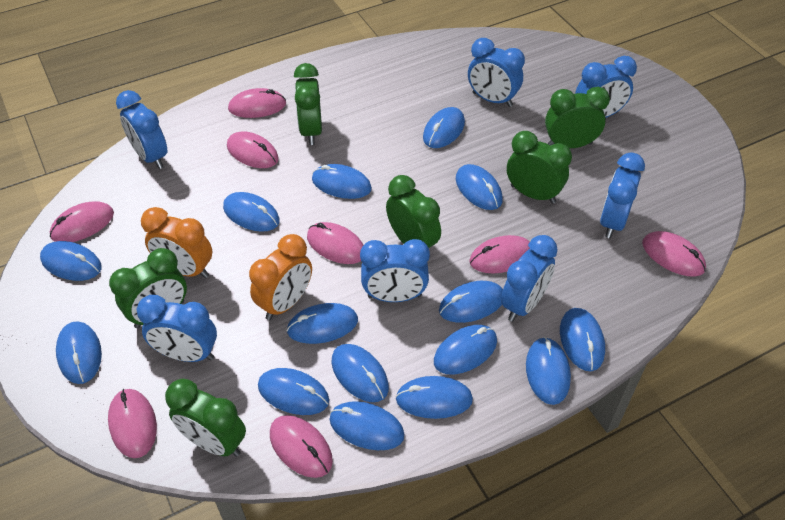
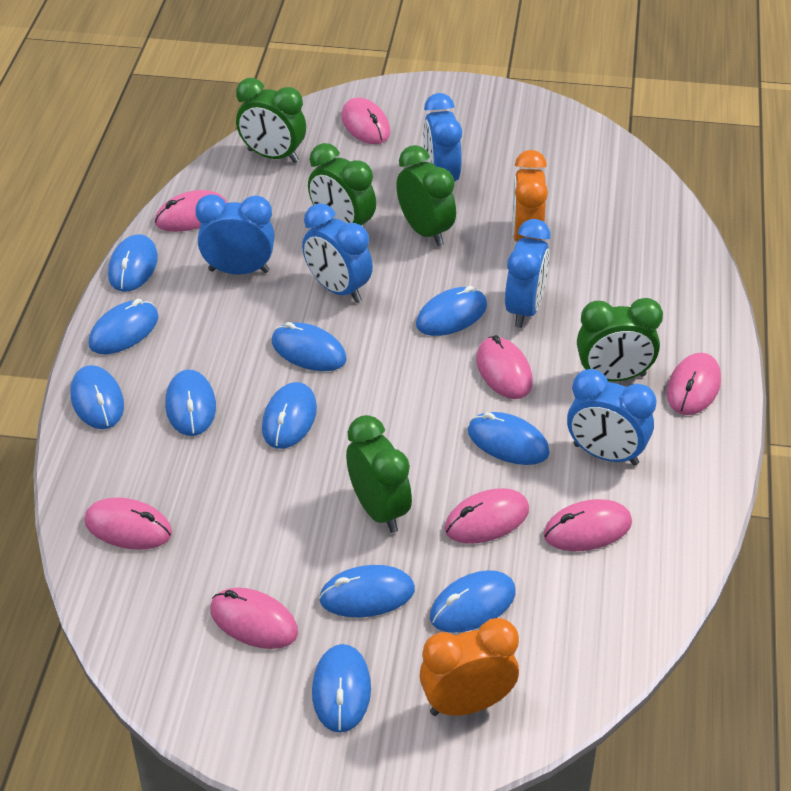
blue clock: [116,90,168,169] [137,295,217,362] [360,239,430,302] [468,38,525,107] [501,235,558,322] [575,56,637,118] [600,152,645,238] = 7 -> [195,194,274,275] [302,203,373,303] [423,93,462,181] [505,219,551,328] [567,369,657,466] = 5
blue mouse: [40,241,102,281] [56,321,102,384] [223,192,280,232] [258,368,329,415] [286,303,358,344] [312,164,372,199] [329,401,405,450] [332,344,389,402] [395,376,473,419] [423,107,465,148] [434,325,497,374] [439,281,503,323] [456,164,503,210] [526,337,571,405] [560,308,605,371] = 15 -> [70,365,124,429] [89,299,159,354] [108,234,158,292] [165,370,216,436] [262,382,317,449] [272,322,347,371] [312,644,371,733] [319,565,415,617] [416,286,487,336] [430,570,516,633] [468,412,550,465] = 11
green clock: [109,248,187,328] [165,379,246,457] [294,63,322,145] [386,175,441,248] [507,131,572,204] [545,87,610,148] = 6 -> [236,78,306,163] [308,143,376,226] [346,415,412,533] [396,145,456,246] [577,298,663,381] = 5

